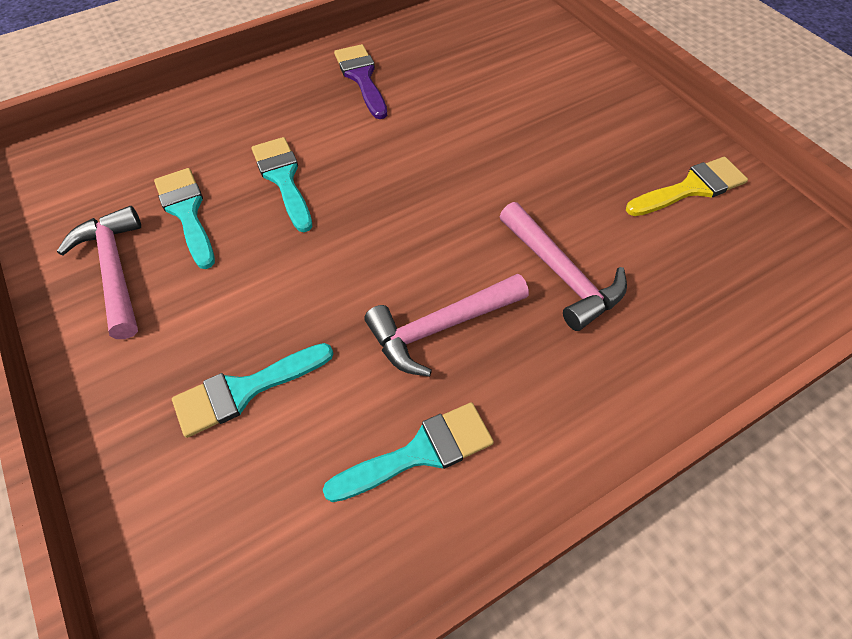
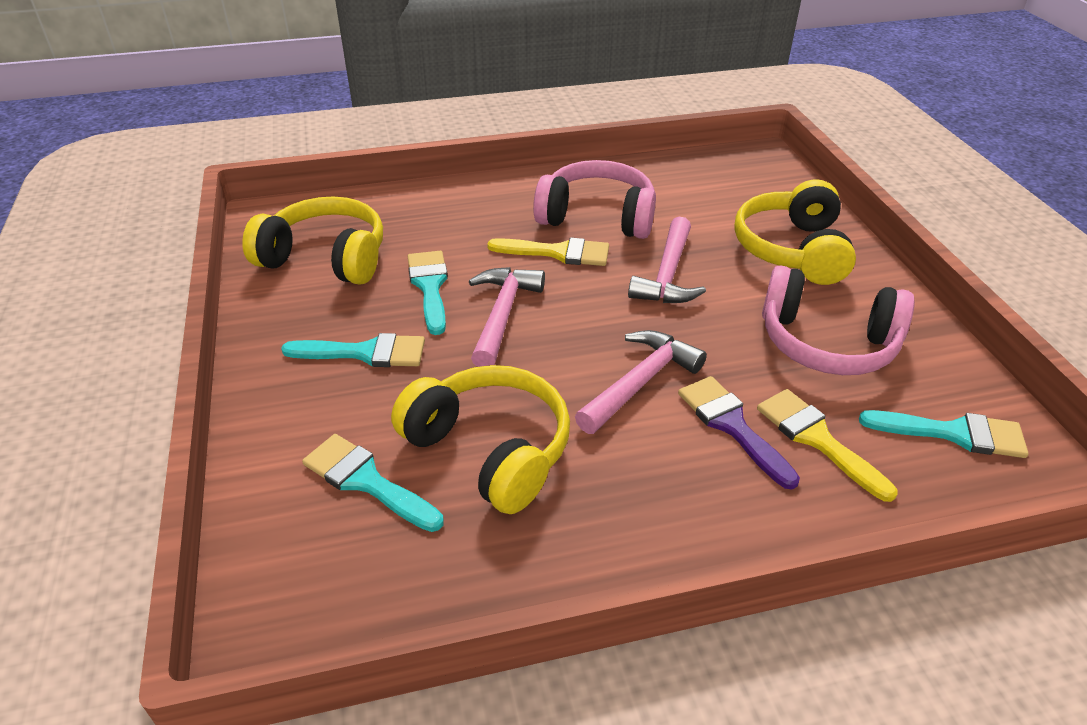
pink headphones: none = 0 -> [533,160,656,239] [762,265,915,375] = 2
yellow brush: [626,157,748,216] = 1 -> [487,238,609,266] [757,389,897,502] = 2
yellow headphones: none = 0 -> [242,197,383,285] [391,365,570,514] [734,179,856,285] = 3

